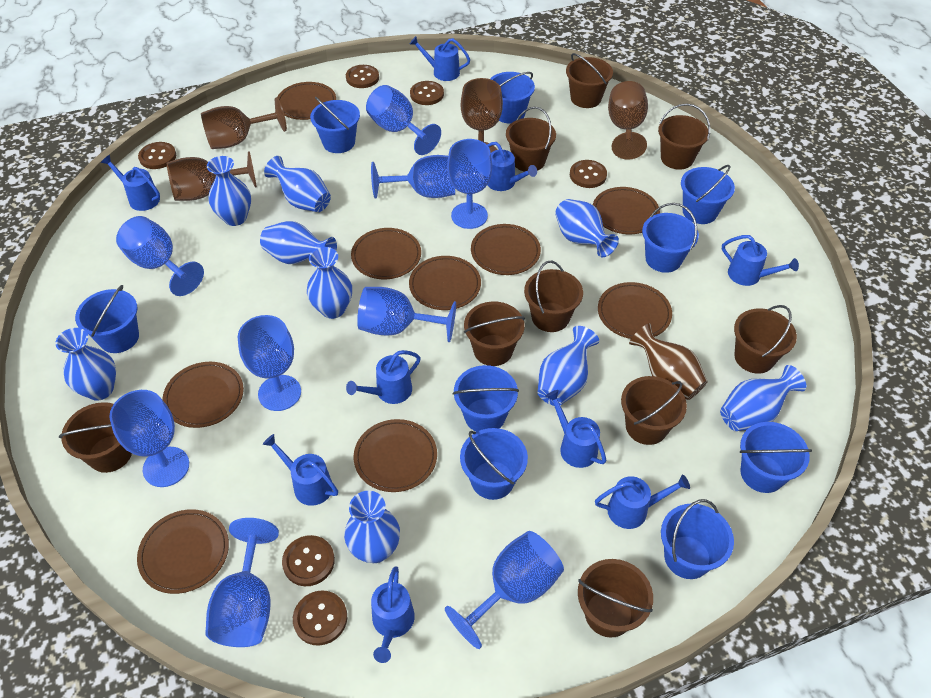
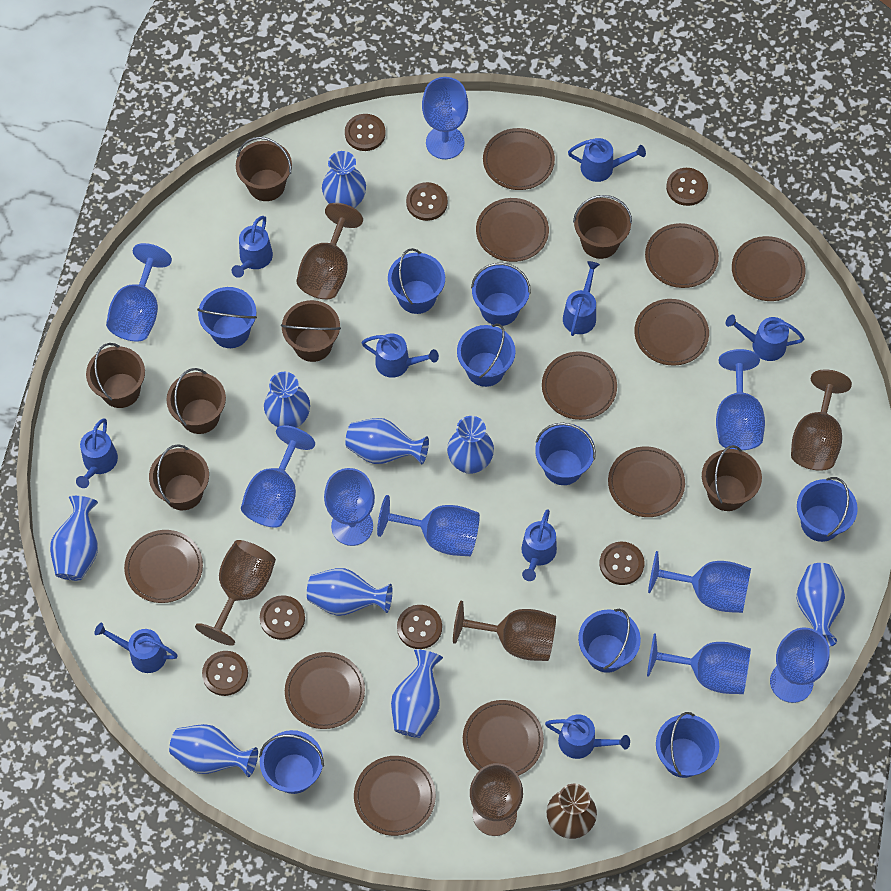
brown bucket: [59,402,132,473] [464,302,525,366] [506,107,556,172] [524,261,583,332] [566,53,613,108] [578,559,653,638] [621,376,687,445] [658,103,710,170] [734,305,797,374] = 9 -> [86,343,145,408] [149,444,209,510] [166,368,226,434] [236,137,292,201] [281,300,341,362] [573,195,632,259] [702,445,762,511] = 7
brown button: [138,142,176,169] [282,535,335,586] [293,590,347,646] [346,65,379,88] [410,81,444,105] [570,160,607,188] = 6 -> [202,651,248,696] [260,595,305,640] [345,114,386,151] [397,605,442,649] [406,182,448,221] [600,542,644,585] [666,168,708,206] = 7
brown goblet: [167,151,257,201] [201,97,287,149] [461,78,503,152] [608,81,648,160] = 4 -> [195,540,276,646] [296,203,363,299] [453,601,556,661] [470,763,523,836] [791,369,852,471] = 5
brown plate: [137,509,229,594] [163,362,244,428] [277,82,336,120] [351,228,421,279] [354,419,437,492] [409,256,481,310] [471,224,541,275] [593,187,660,234] [598,282,672,339] = 9 -> [124,530,203,603] [285,652,365,729] [354,756,436,836] [463,700,544,776] [476,198,549,262] [483,128,555,190] [542,351,617,420] [608,447,685,517] [634,299,709,366] [645,223,719,288] [732,236,806,301] = 11

